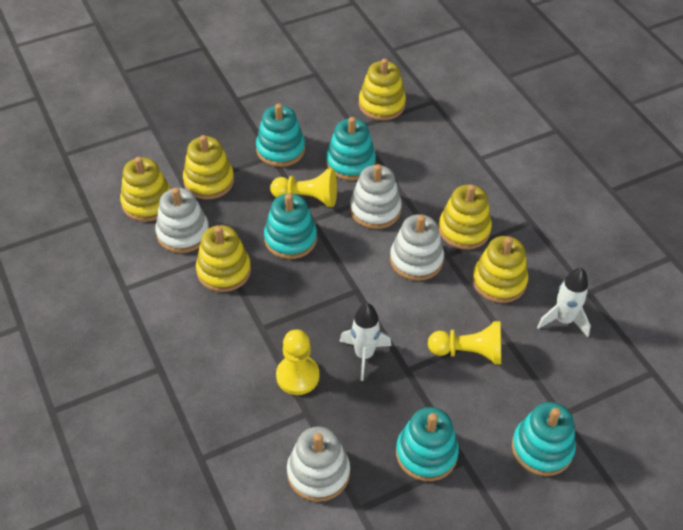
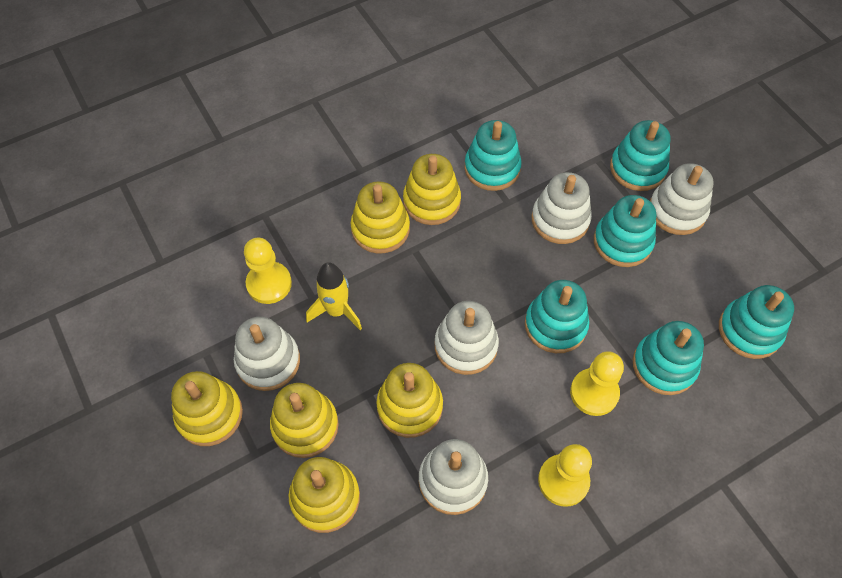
turquoise stacking toy: [256,103,305,167] [264,194,317,259] [326,117,376,181] [396,407,459,481] [512,402,576,476] = 5 -> [464,120,522,191] [525,280,589,353] [594,195,656,267] [610,120,671,191] [633,321,704,395] [719,285,794,359] = 6
white rocket: [339,303,391,381] [537,268,591,337] = 2 -> none = 0
white stacking toy: [155,188,209,253] [287,426,350,502] [350,164,402,229] [390,214,444,281] = 4 -> [234,317,300,391] [419,439,488,515] [435,301,499,375] [532,172,592,244] [650,163,714,235] = 5
yellow rocket: none = 0 -> [306,262,362,330] = 1

